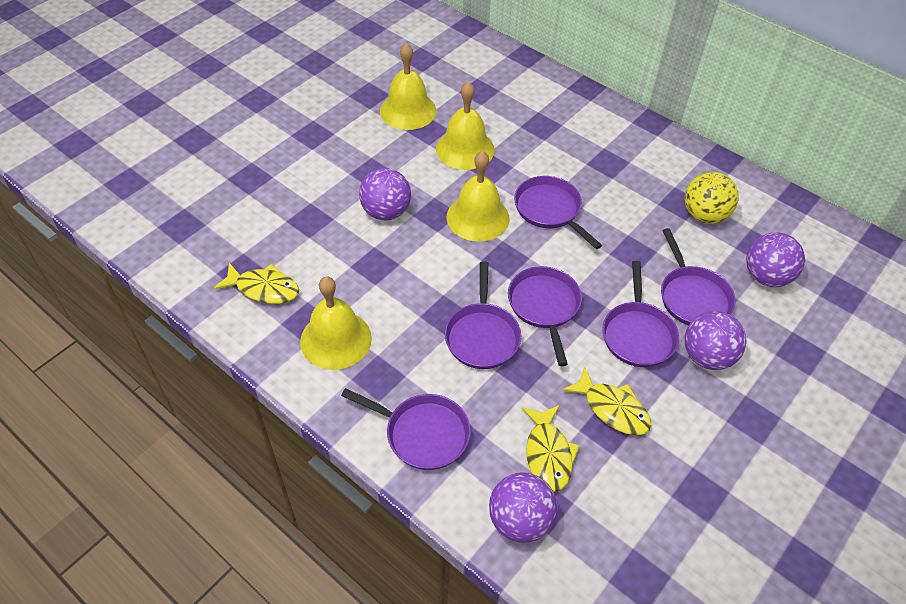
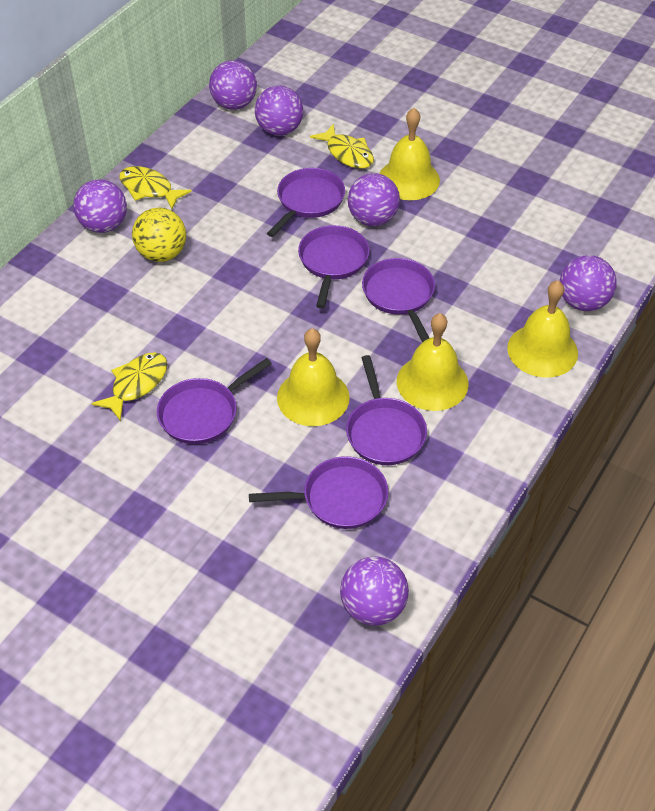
purple ball: [359,168,411,220] [489,473,557,543] [685,311,746,370] [746,232,805,287] = 4 -> [73,179,127,233] [209,60,257,110] [255,86,303,136] [340,556,409,625] [348,173,400,226] [560,255,617,311] = 6

